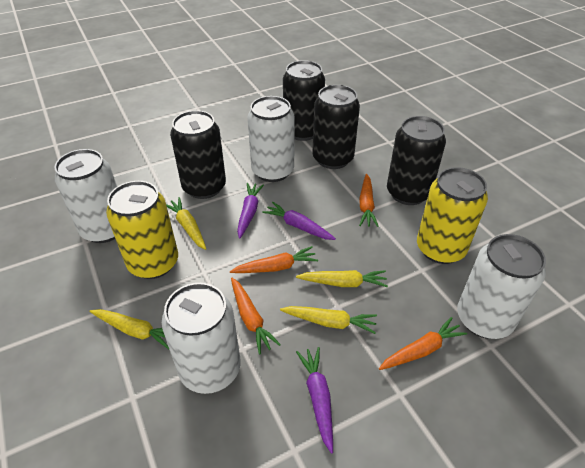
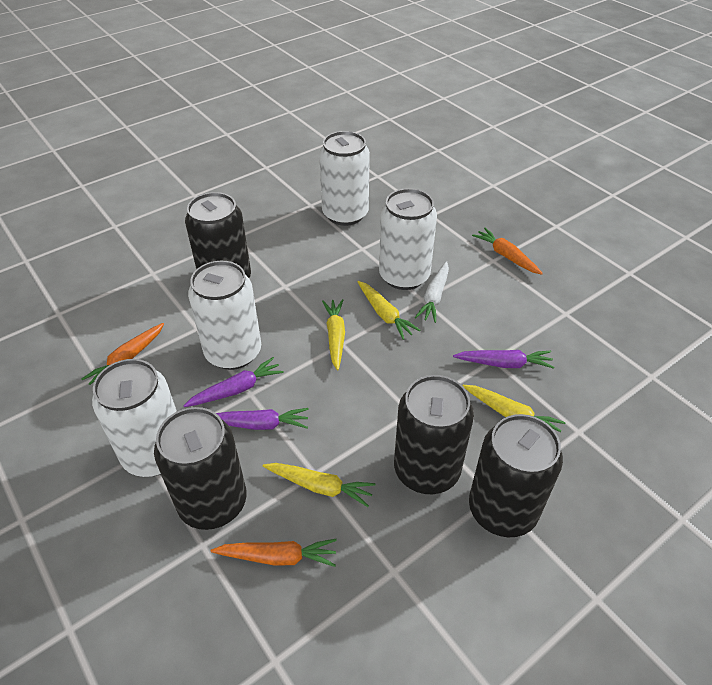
orange carrot: [230,246,318,273] [231,278,281,355] [359,174,379,227] [379,317,467,370] = 4 -> [81,323,164,385] [211,539,337,567] [472,228,543,275] = 3
white carrot: none = 0 -> [415,261,449,323] = 1
yellow can: [106,181,178,279] [417,167,488,264] = 2 -> none = 0

